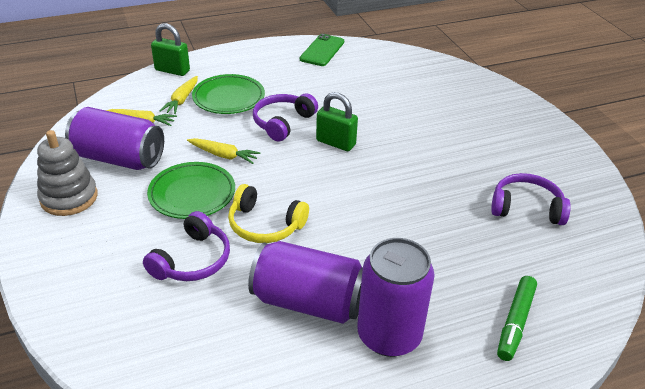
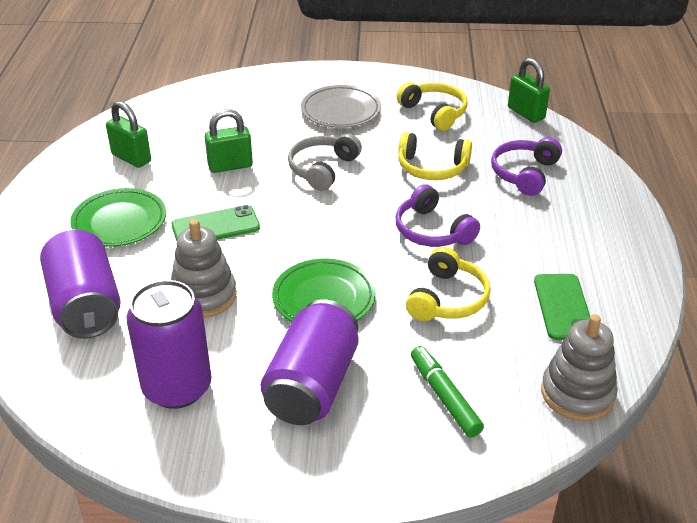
green padlock: [151,23,190,76] [316,92,358,151] = 2 -> [106,101,151,168] [205,109,253,173] [508,58,550,123] = 3
green phone: [300,34,344,66] = 1 -> [172,205,260,241] [534,274,590,340] = 2
grey headphones: none = 0 -> [288,133,362,191] = 1
grey plate: none = 0 -> [301,85,381,128] = 1
grey stacking toy: [37,130,98,216] = 1 -> [171,219,237,318] [541,314,618,421] = 2
purple headphones: [143,211,230,281] [253,94,318,141] [491,173,571,225] = 3 -> [396,184,480,247] [491,137,562,196] = 2
yellow carrot: [106,109,177,126] [159,76,198,114] [187,138,261,164] = 3 -> none = 0
yellow headphones: [228,184,309,243] = 1 -> [397,82,468,131] [398,132,472,180] [406,247,491,321] = 3

